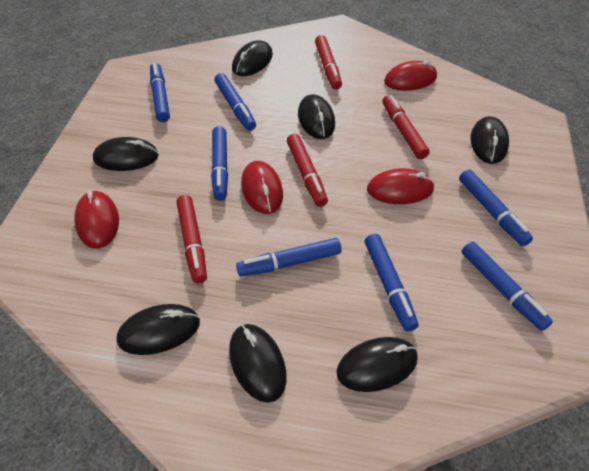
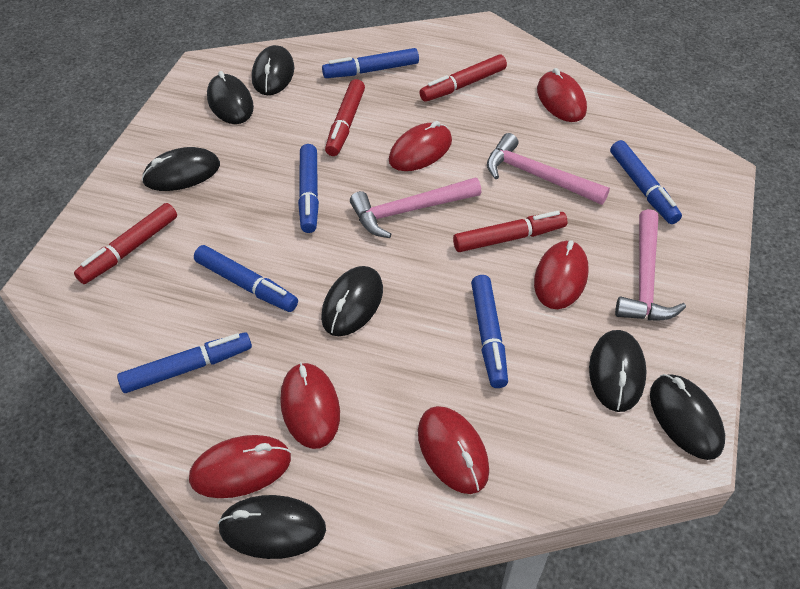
blue marker: [150,63,170,122] [211,126,228,201] [214,73,256,131] [236,238,342,277] [365,234,418,332] [459,169,533,246] [461,242,553,331] = 7 -> [117,332,252,393] [194,245,298,312] [298,144,319,233] [322,48,419,78] [471,275,508,388] [610,140,682,224] = 6
pink hammer: none = 0 -> [350,178,482,238] [487,133,610,205] [615,209,686,320] = 3
red mouse: [74,191,119,249] [241,161,283,214] [367,168,434,204] [384,60,437,91] = 4 -> [189,435,291,498] [280,362,340,449] [389,121,452,171] [418,406,489,494] [534,240,589,309] [537,68,587,122] = 6

